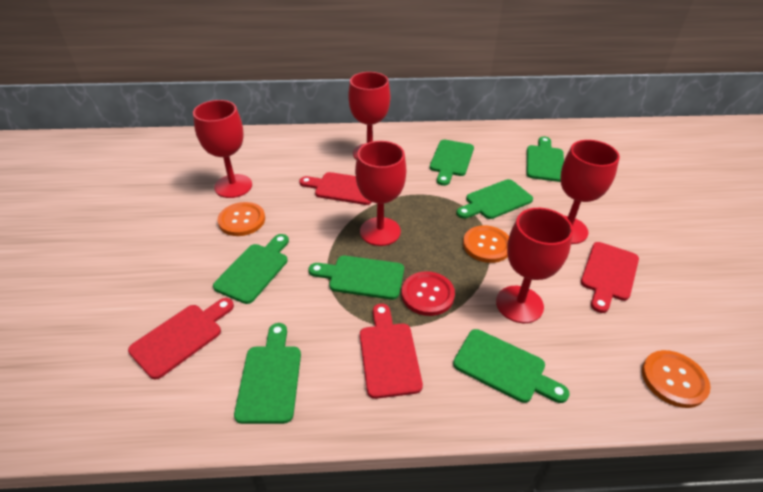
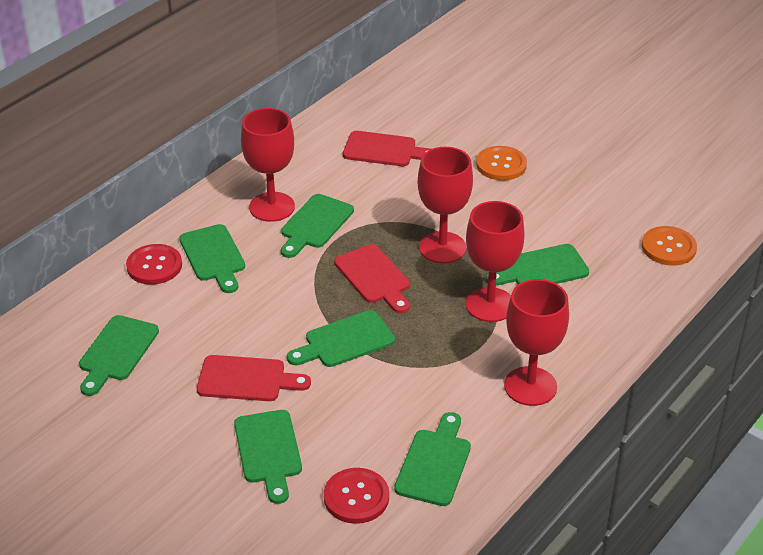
orange button: [217,202,265,236] [463,226,509,263] [642,350,711,408] = 3 -> [476,146,527,181] [642,226,697,266] = 2
red button: [402,271,455,316] = 1 -> [126,244,182,284] [324,468,389,524] = 2
red cutting board: [128,298,234,380] [299,172,372,205] [360,304,423,399] [581,242,639,313] = 4 -> [197,355,311,401] [334,244,410,313] [343,131,431,166] = 3
red goblet: [193,100,252,198] [348,72,390,160] [355,141,406,246] [496,208,573,323] [560,140,620,244] = 5 -> [241,108,295,222] [418,147,473,263] [466,201,525,322] [504,279,569,406] = 4

